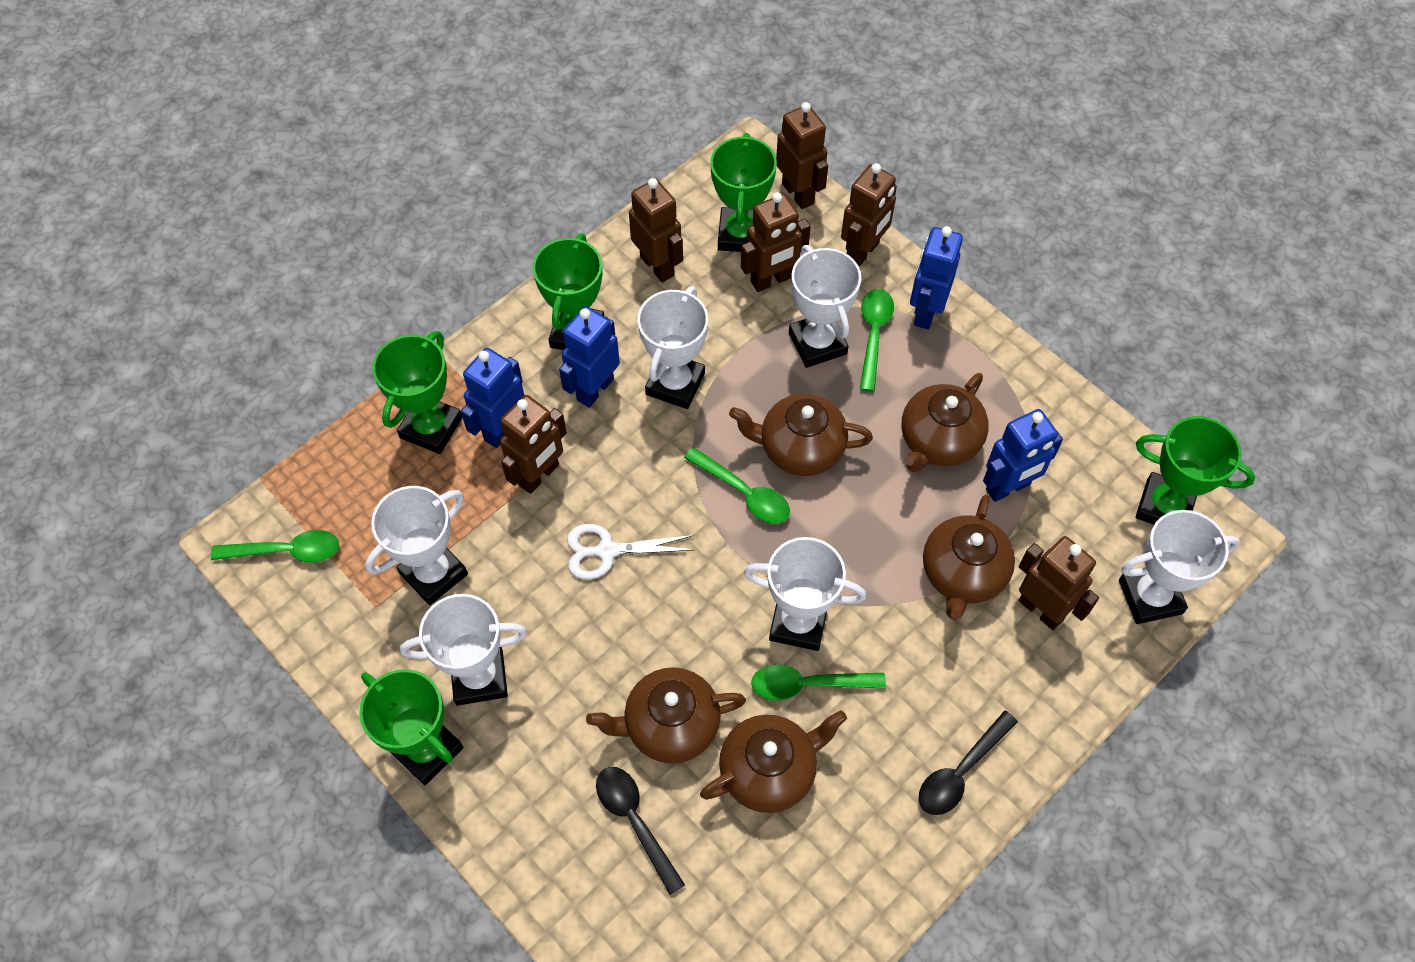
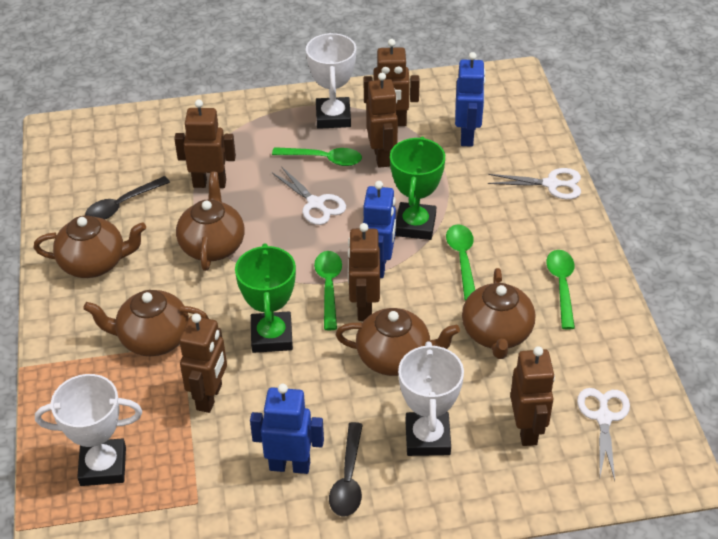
blue robot: [461,348,524,448] [559,306,620,408] [910,226,963,329] [983,409,1063,502] = 4 -> [250,384,324,474] [363,181,396,278] [455,52,486,147] = 3
green trophy: [359,669,463,785] [372,331,462,454] [533,233,604,350] [710,133,777,252] [1136,416,1256,525] = 5 -> [235,243,296,353] [390,136,445,240] = 2
white scissors: [567,524,694,579] = 1 -> [272,166,346,225] [488,168,581,199] [577,388,630,481] = 3
white trophy: [365,486,468,605] [400,594,527,706] [637,286,708,409] [744,537,866,651] [789,245,861,368] [1119,510,1240,624] = 6 -> [35,374,142,486] [306,33,356,129] [398,341,464,456] = 3

